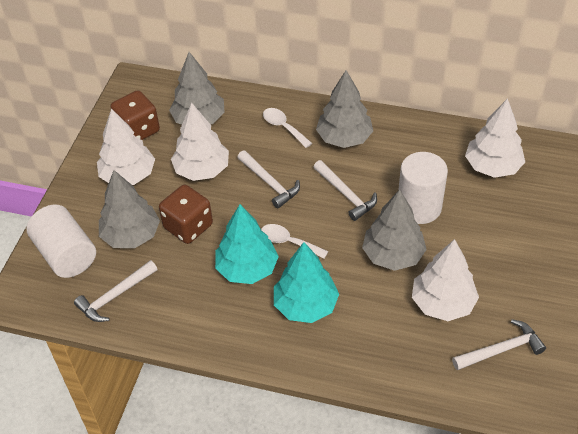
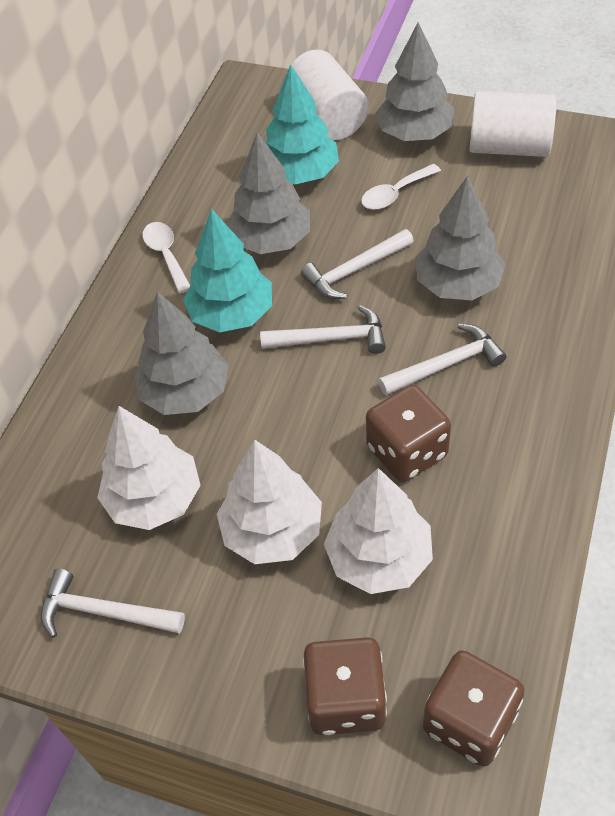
brown dice: [110,90,160,140] [159,185,213,244] = 2 -> [303,637,387,735] [366,385,451,482] [423,650,525,766] = 3
white tree: [97,108,155,185] [171,103,229,181] [412,239,479,321] [465,98,525,178] = 4 -> [97,406,201,530] [217,440,322,564] [324,468,433,594] = 3

